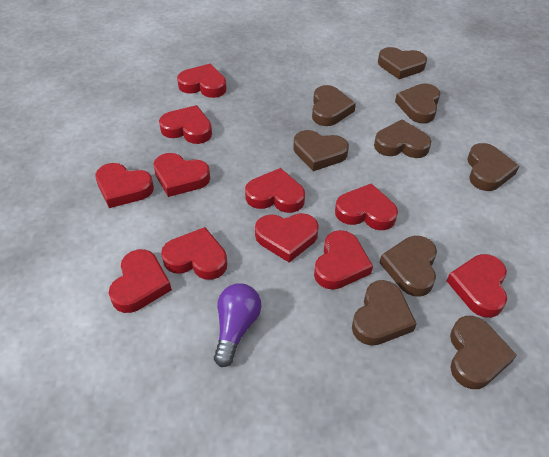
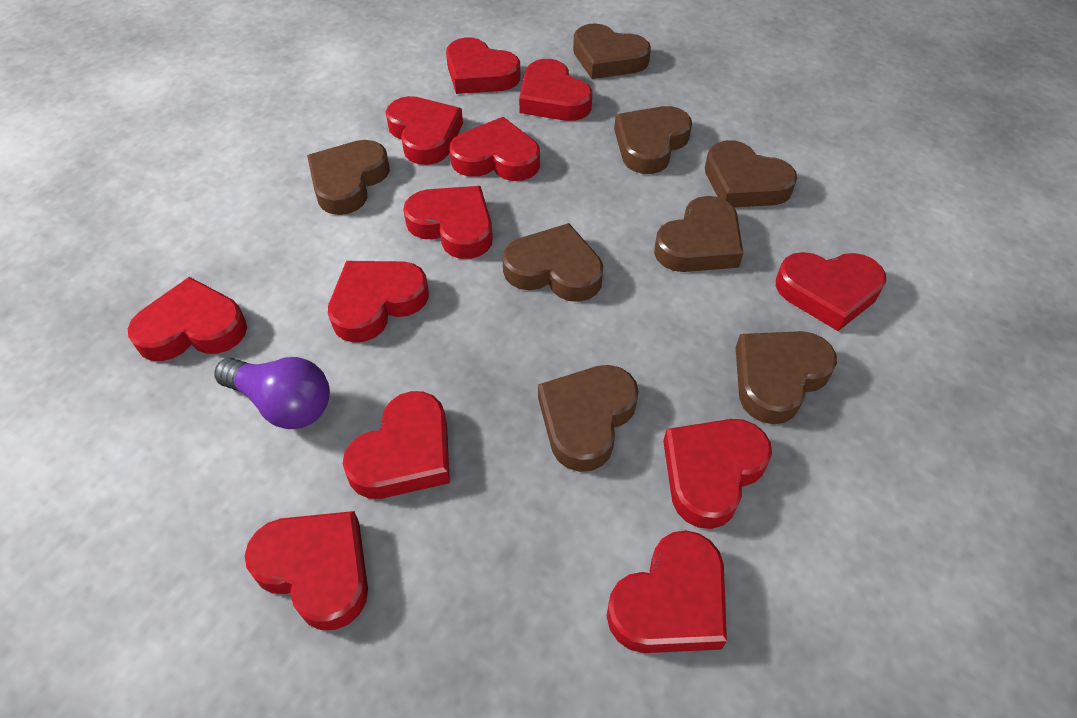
brown heart: [293,130,349,171] [312,85,356,126] [352,280,417,346] [374,120,431,158] [378,47,427,79] [379,236,437,297] [395,83,440,123] [450,316,517,389] [467,143,519,191] = 9 -> [307,140,390,215] [502,223,603,302] [538,365,639,472] [573,23,651,79] [614,106,692,174] [654,196,743,272] [705,140,797,207] [736,331,837,424] = 8
red heart: [95,163,154,208] [109,249,172,313] [153,153,210,197] [159,105,212,144] [161,227,227,280] [177,64,227,98] [245,168,305,213] [255,213,319,262] [314,230,373,290] [335,183,398,230] [447,254,507,318] = 11 -> [128,277,247,361] [245,511,368,630] [328,261,429,343] [343,391,450,499] [386,96,463,165] [403,186,493,259] [446,37,521,94] [449,117,540,181] [519,59,592,121] [607,530,727,653] [663,419,772,529] [776,252,886,331] = 12

